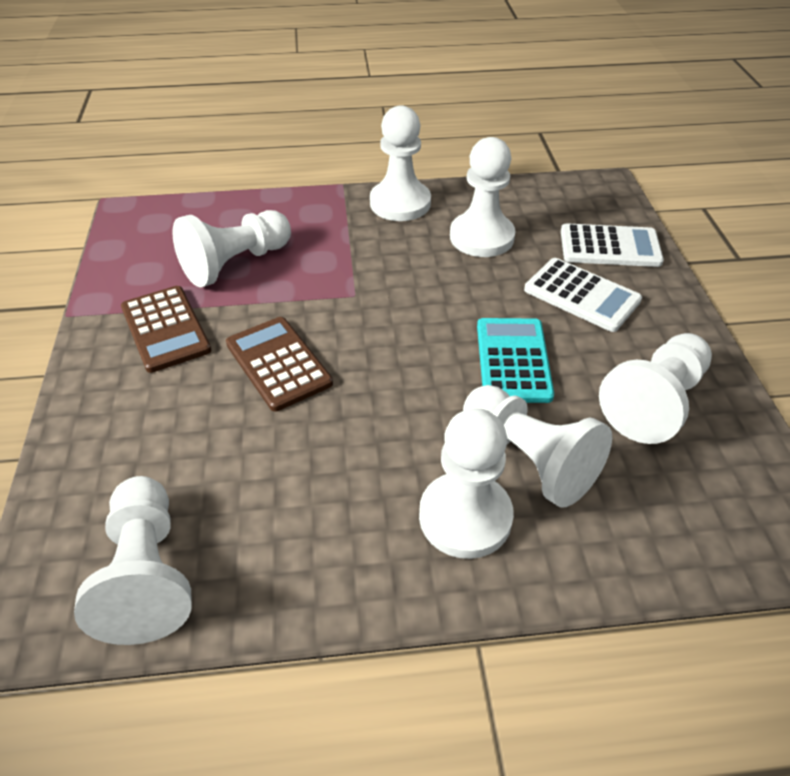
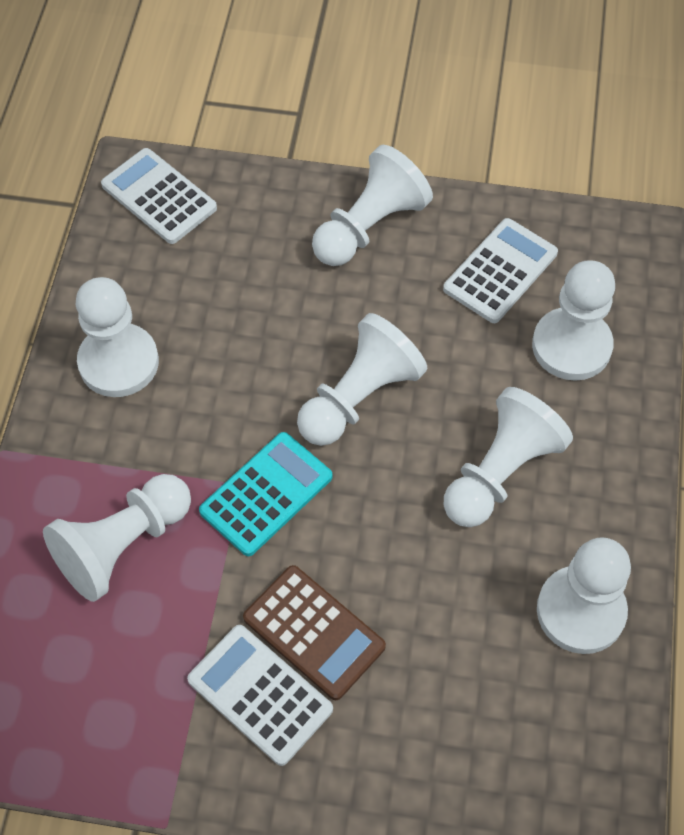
brown calculator: [121,286,211,373] [226,317,333,411] = 2 -> [243,565,386,700] = 1
white calculator: [524,258,642,332] [561,223,664,267] = 2 -> [101,148,217,244] [187,625,333,766] [443,218,558,323] = 3

